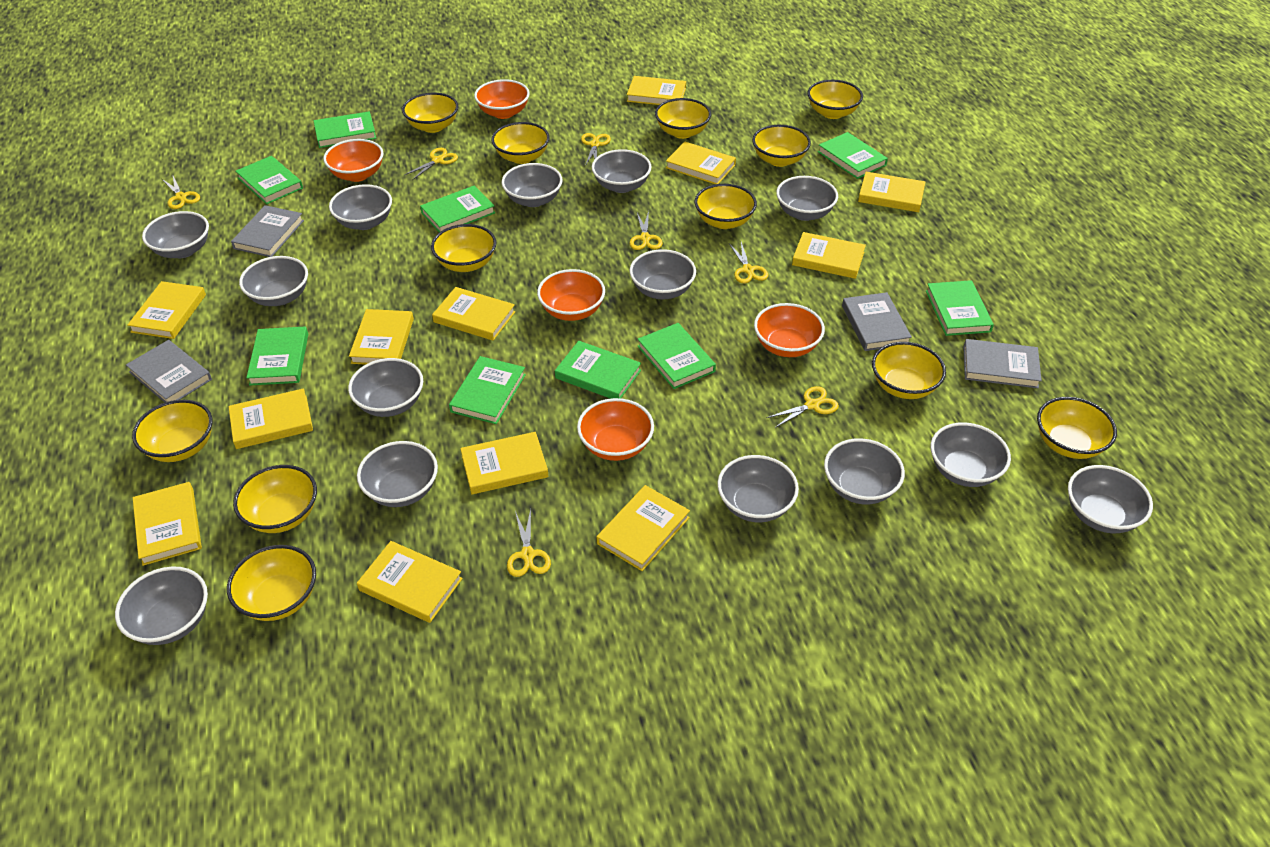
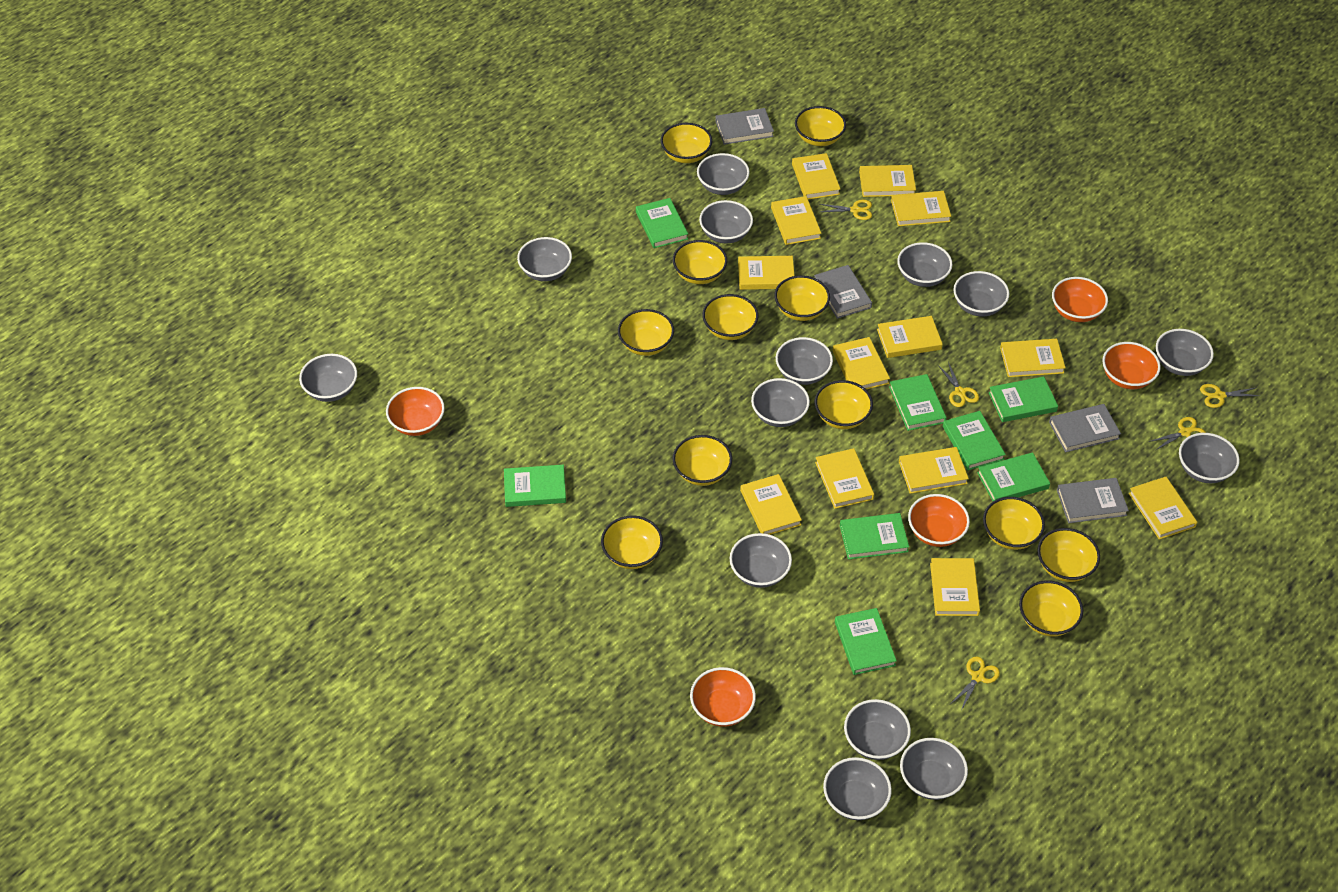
green book: [235,156,303,204] [246,326,308,385] [313,111,376,148] [420,186,495,233] [449,356,526,424] [555,341,641,399] [638,323,716,389] [818,132,888,179] [926,280,994,336] = 9 -> [504,465,566,507] [636,198,688,248] [835,608,897,675] [840,513,909,559] [889,374,947,431] [943,411,1006,470] [977,452,1050,501] [988,376,1058,422] = 8
yellow book: [127,281,206,339] [133,482,202,566] [228,388,313,449] [349,309,414,365] [357,541,463,623] [432,287,515,341] [460,432,549,494] [597,485,690,571] [627,76,686,105] [666,142,736,184] [792,232,866,279] [858,172,925,212] = 12 -> [738,256,795,290] [740,474,802,535] [771,196,821,245] [792,153,840,200] [815,448,874,509] [832,337,890,389] [859,165,916,197] [877,316,943,358] [891,191,951,226] [899,447,969,494] [930,558,980,616] [1000,339,1066,377] [1128,477,1197,540] = 13
yellow scissors: [162,176,200,209] [404,148,458,180] [507,509,551,577] [581,133,611,164] [630,211,663,250] [729,242,768,284] [766,386,839,428] = 7 -> [820,200,872,220] [938,362,979,407] [951,656,1000,711] [1148,417,1206,450] [1200,384,1260,408] = 5

